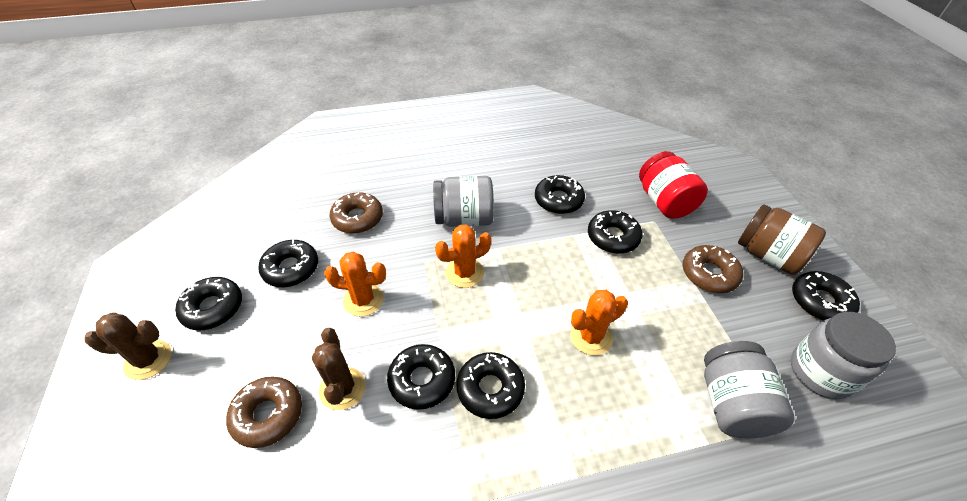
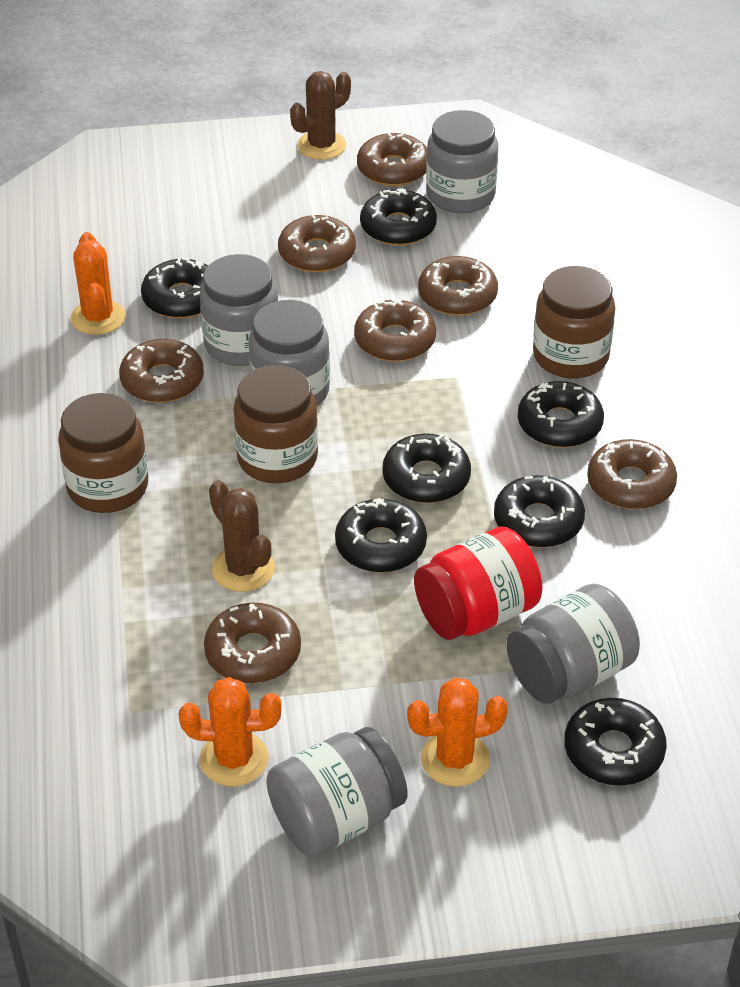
brown donut: [226,377,302,448] [329,192,383,234] [683,245,743,293] = 3 -> [119,339,204,403] [204,603,301,683] [278,214,356,272] [354,298,436,362] [357,132,427,186] [418,256,498,316] [587,439,677,509] = 7
brown jar: [738,204,826,275] = 1 -> [58,393,148,513] [234,365,318,483] [533,266,615,378] = 3
grey jar: [433,176,494,227] [704,341,794,438] [791,312,896,399] = 3 -> [200,254,278,366] [249,300,330,406] [266,727,408,857] [426,110,498,214] [506,584,640,704] = 5

